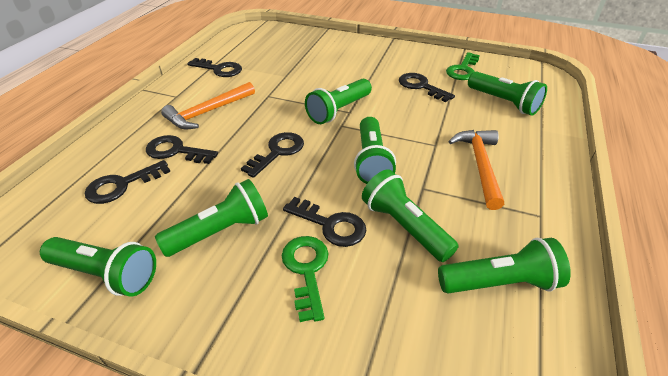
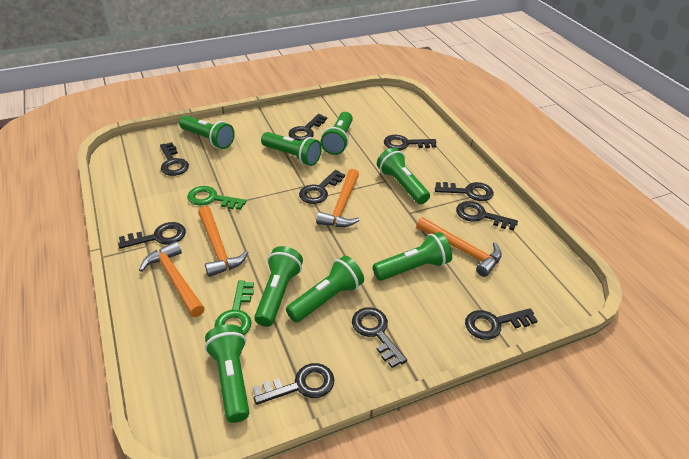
black key: [85,160,170,204] [146,135,218,164] [187,58,242,77] [241,132,304,178] [283,197,366,247] [399,73,455,102] = 6 -> [118,222,186,249] [160,142,189,176] [253,363,334,405] [288,114,327,141] [299,170,345,204] [352,307,407,368] [384,135,436,150] [435,182,494,201] [456,201,518,231] [465,308,538,340] = 10
green flashlight: [40,237,156,297] [155,179,268,257] [305,79,372,124] [354,117,396,184] [362,169,459,262] [438,238,571,293] [468,71,547,116] = 7 -> [179,116,235,149] [205,324,249,423] [254,246,303,327] [261,132,322,166] [286,256,364,322] [321,112,353,155] [373,232,452,281] [377,147,430,204] = 8
orange hammer: [161,82,255,129] [448,130,504,210] = 2 -> [139,241,205,317] [198,206,248,277] [316,169,360,227] [416,217,502,277] = 4

